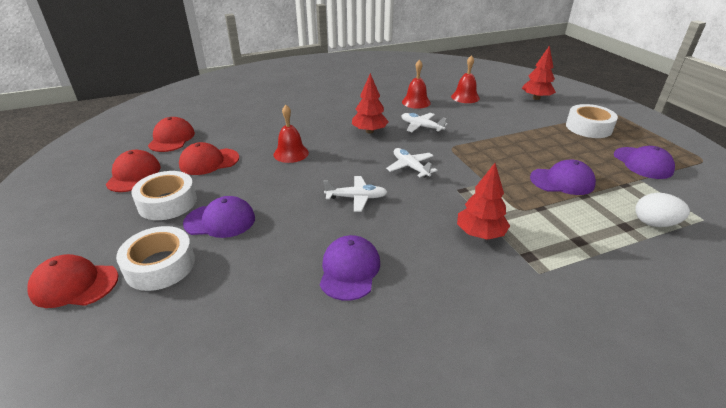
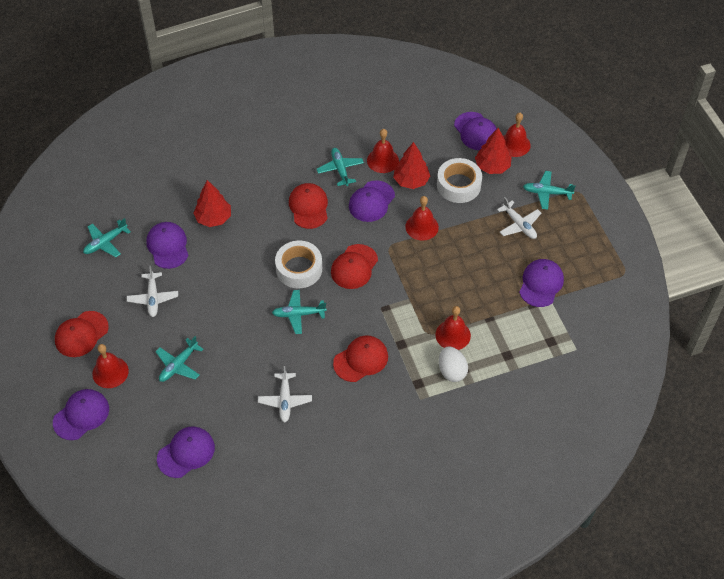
purple cap: [183,196,255,238] [320,235,380,301] [530,159,596,195] [614,146,675,179] = 4 -> [53,389,109,440] [146,222,189,269] [157,427,215,478] [349,180,395,222] [454,112,497,150] [519,259,564,307] = 6
red bell: [273,105,309,163] [402,59,431,109] [451,55,480,103] = 3 -> [92,344,129,388] [367,129,399,173] [405,196,439,241] [435,306,471,350] [503,113,531,157] = 5
turquoise plane: none = 0 -> [83,218,131,257] [155,336,203,382] [272,290,327,334] [317,148,364,186] [523,171,576,210] = 5
white tape: [116,226,195,291] [131,171,197,220] [566,104,618,138] = 3 -> [275,241,322,288] [437,158,482,203] = 2

